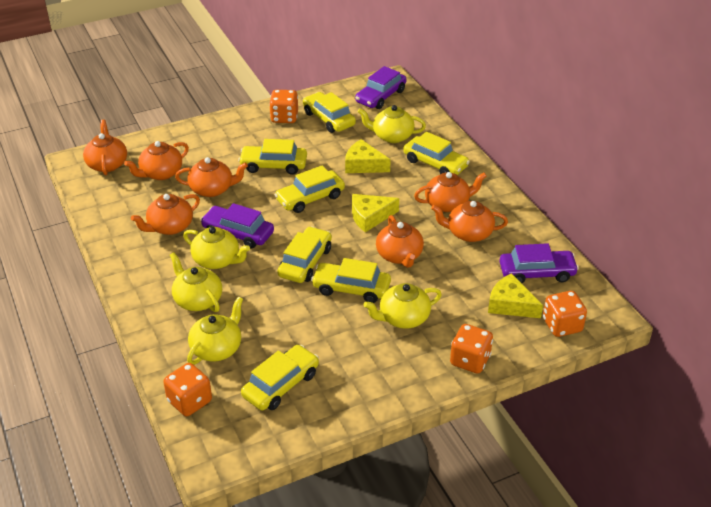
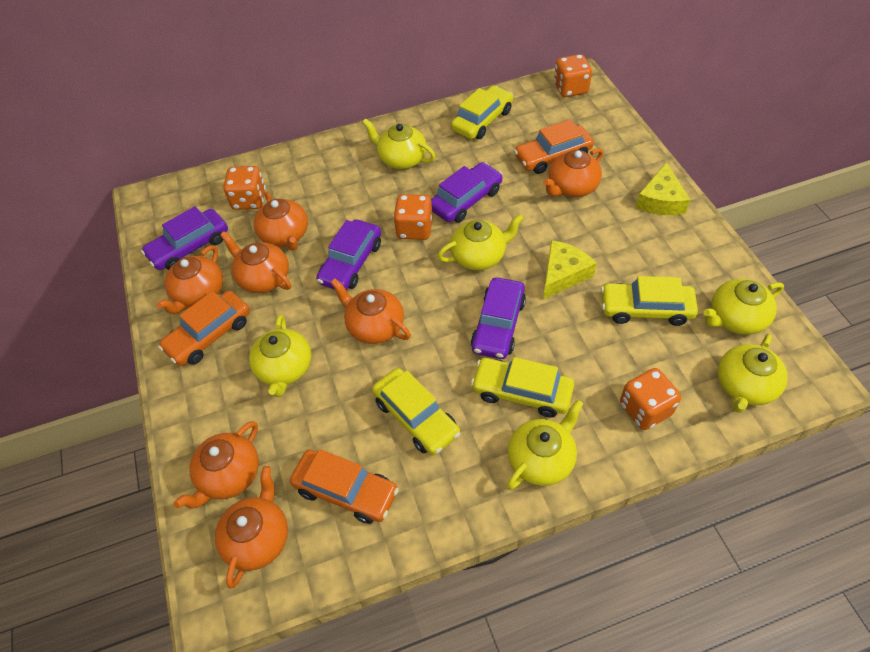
orange car: none = 0 -> [158,290,250,366] [290,449,399,524] [514,119,594,174] = 3
purple car: [200,203,274,249] [355,66,407,109] [499,243,579,283] = 3 -> [141,206,228,270] [316,219,381,290] [431,162,503,223] [471,277,526,359] = 4
yellow car: [238,139,307,175] [241,345,319,411] [274,166,345,213] [277,226,332,283] [303,92,356,133] [311,258,391,303] [403,132,470,175] = 7 -> [372,368,460,456] [451,86,513,139] [471,357,574,418] [601,276,698,326] = 4
yellow cheese: [345,139,391,173] [352,194,399,232] [488,273,543,318] = 3 -> [543,240,597,299] [636,162,690,215] = 2
yellow teapot: [170,252,222,312] [183,227,250,269] [187,296,243,365] [358,105,426,143] [364,283,442,329] = 5 -> [249,315,311,397] [362,119,435,169] [438,214,524,270] [507,399,584,490] [703,279,784,335] [718,334,788,413] = 6

